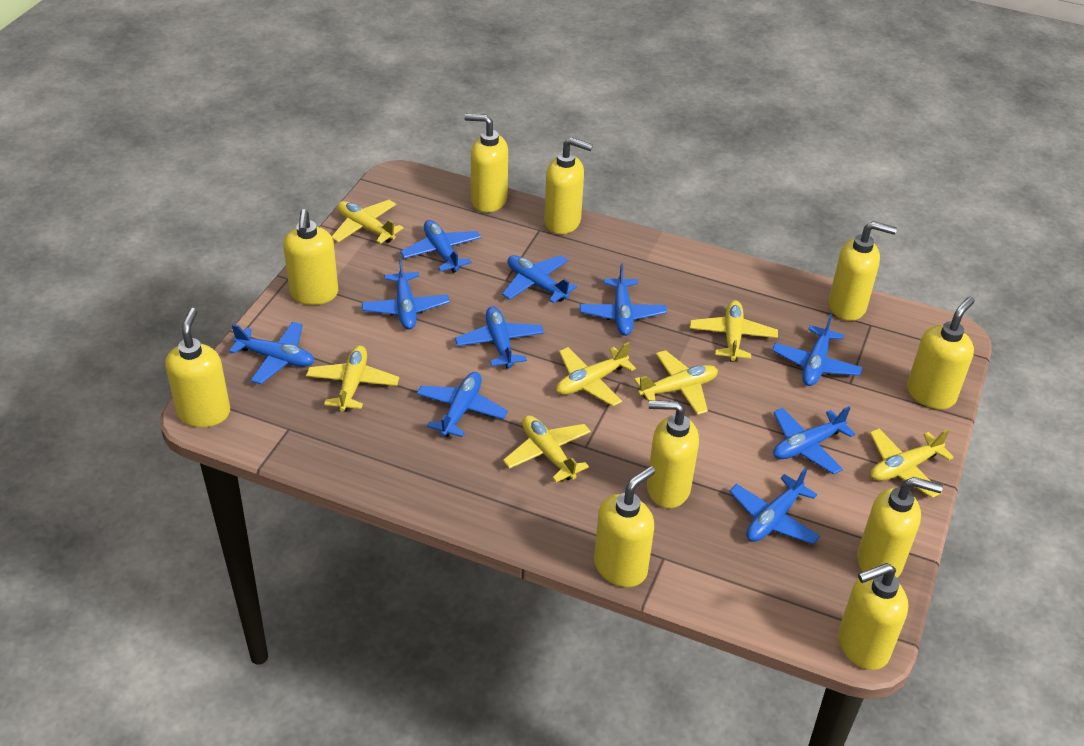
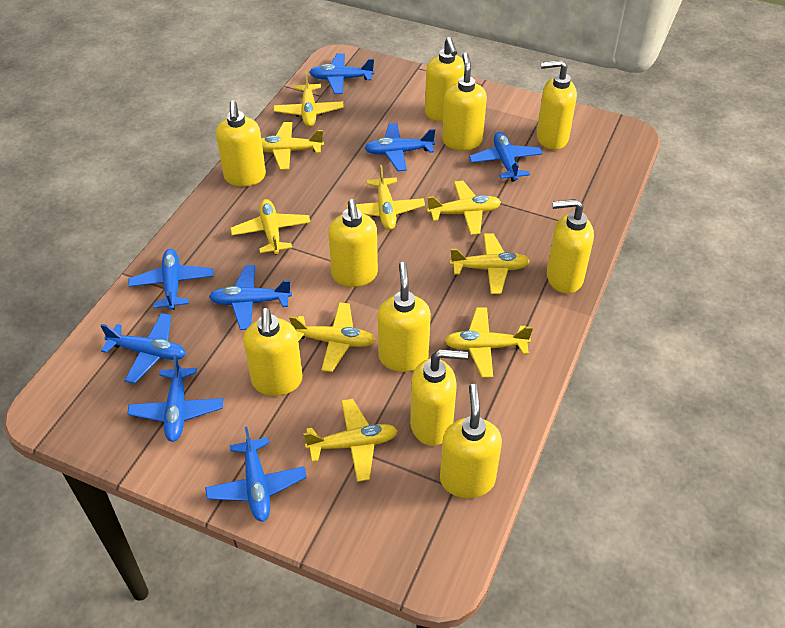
blue plane: [229,322,314,384] [362,258,450,329] [400,220,481,273] [417,372,508,437] [455,306,544,369] [502,255,577,303] [580,263,667,336] [729,468,820,544] [772,314,862,386] [773,406,855,475] = 10 -> [100,313,186,384] [127,354,223,442] [128,249,213,310] [205,427,307,522] [209,265,292,330] [309,53,374,94] [365,123,435,171] [469,132,543,182] = 8
yellow plane: [306,346,399,412] [332,200,403,244] [503,415,591,482] [556,342,636,406] [634,350,718,415] [690,300,778,362] [870,428,954,498] = 7 -> [230,199,311,255] [261,122,324,170] [274,71,344,127] [289,302,375,372] [303,399,398,482] [347,165,425,230] [427,181,501,235] [444,307,533,378] [450,233,530,294] = 9

